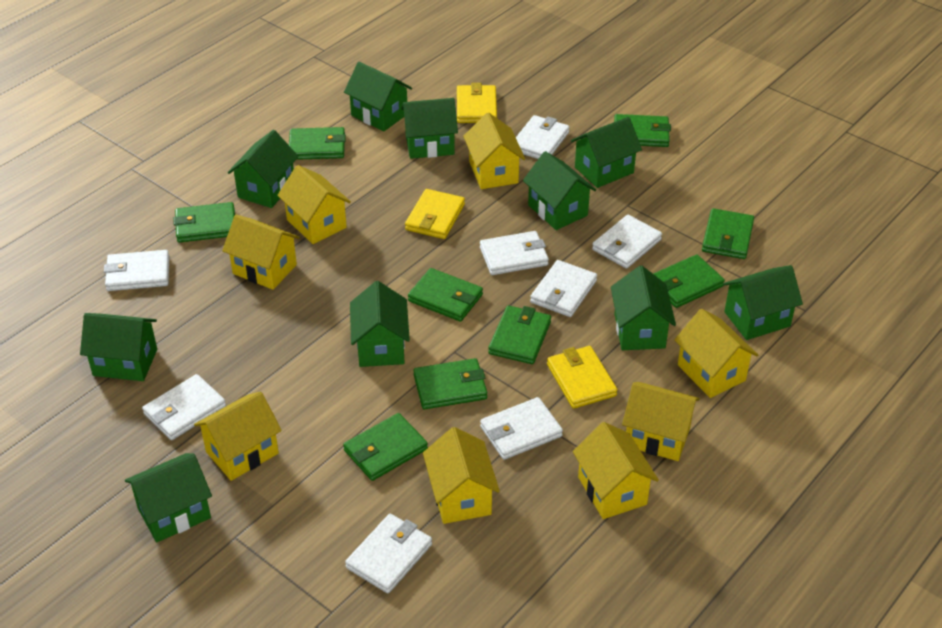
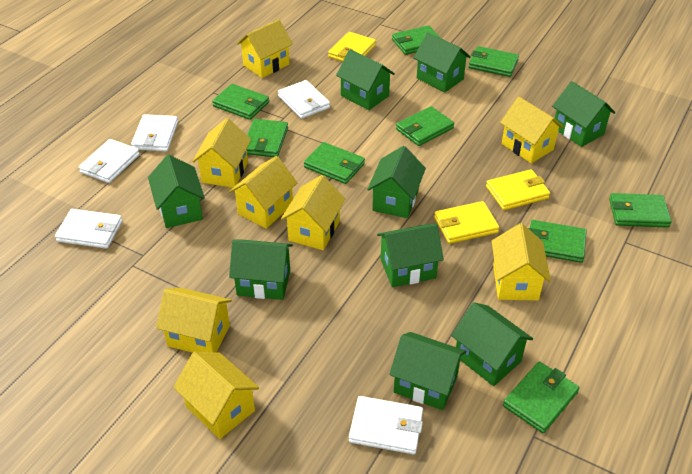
green house: [80,313,157,381] [125,453,212,542] [228,130,298,208] [344,62,412,132] [350,281,410,367] [401,98,458,159] [523,151,596,230] [571,117,642,188] [611,266,676,350] [723,265,803,340] = 10 -> [148,155,205,228] [229,239,293,300] [336,49,395,110] [367,146,426,218] [377,223,444,287] [389,332,466,410] [414,33,471,92] [451,302,533,386] [552,81,615,147] = 9
white wallet: [104,250,169,291] [142,374,226,440] [345,514,432,593] [480,231,549,275] [480,397,563,460] [516,115,570,159] [530,260,597,317] [592,215,662,269] = 8 -> [55,209,122,249] [79,139,140,183] [131,114,178,151] [278,80,330,119] [349,396,423,454] = 5

